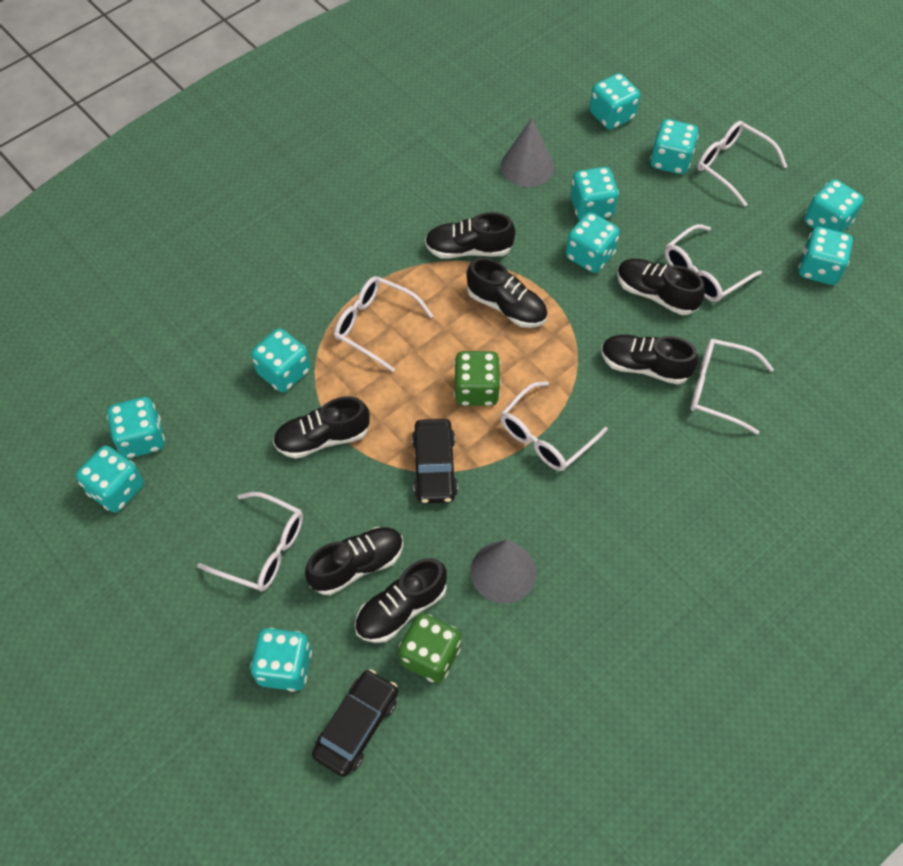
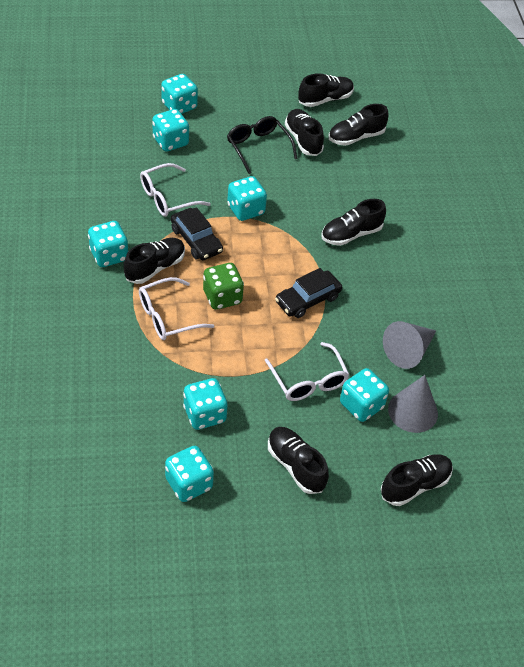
black glasses: none = 0 -> [227,116,298,174] = 1
green dice: [399,613,461,683] [454,351,501,406] = 2 -> [203,263,244,310] = 1
turquoise dice: [76,446,144,513] [107,397,165,458] [250,628,312,692] [251,328,310,392] [566,212,620,273] [570,167,619,220] [589,73,640,130] [650,119,699,174] [798,227,853,285] [804,179,863,233] = 10 -> [88,221,129,267] [152,109,189,152] [161,74,198,114] [165,446,214,502] [183,378,228,430] [227,176,267,221] [340,368,389,422] = 7
white glasses: [197,492,303,592] [334,276,433,372] [500,381,608,471] [665,224,762,302] [690,339,774,434] [697,121,787,207] = 6 -> [139,277,214,340] [140,163,211,217] [265,342,349,401] = 3

